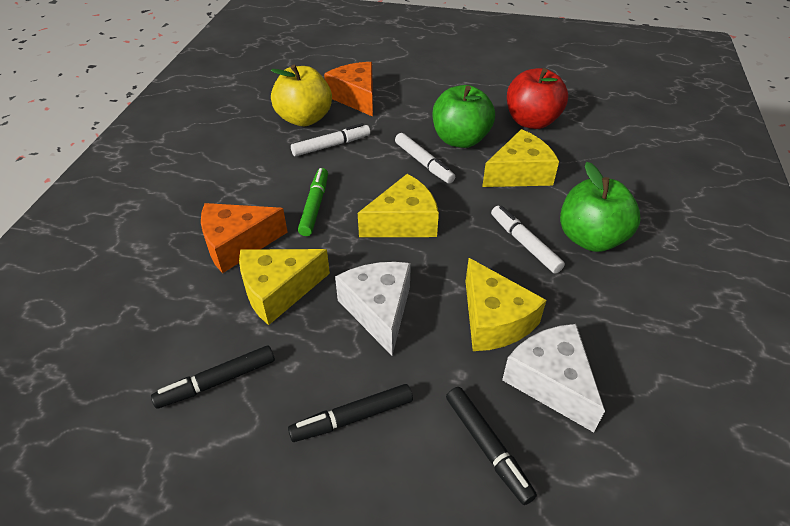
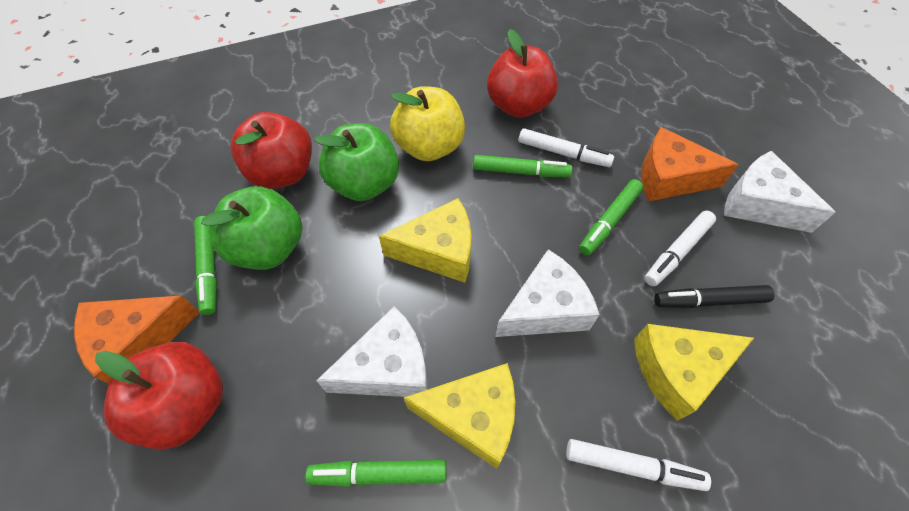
black marker: [151,345,275,409] [288,384,413,442] [446,387,537,505] = 3 -> [654,285,774,308] = 1
green marker: [298,168,328,236] = 1 -> [194,216,217,315] [305,460,446,487] [473,155,572,177] [579,179,643,256] = 4
red apple: [507,68,568,129] = 1 -> [95,342,223,449] [231,112,312,189] [487,29,558,118] = 3
white cheese: [335,262,411,356] [502,324,605,432] = 2 -> [316,306,428,397] [495,249,600,337] [724,151,836,233] = 3
yellow cheese: [239,249,330,325] [358,174,439,237] [466,258,546,351] [482,129,559,187] = 4 -> [379,198,471,283] [404,363,515,469] [634,324,754,421] = 3

